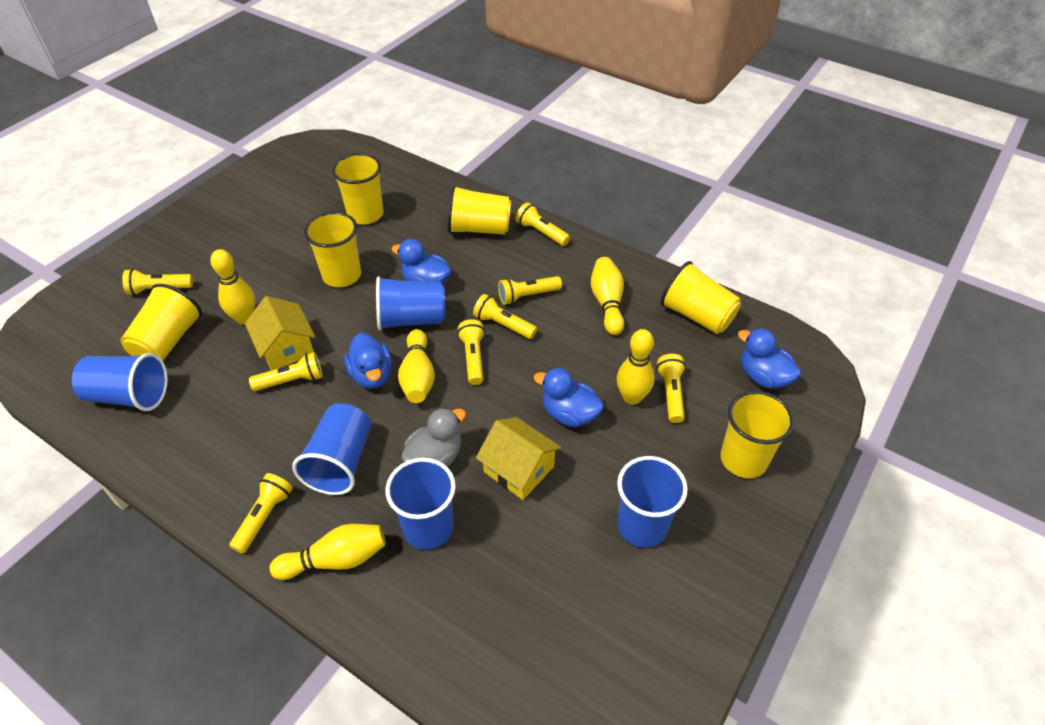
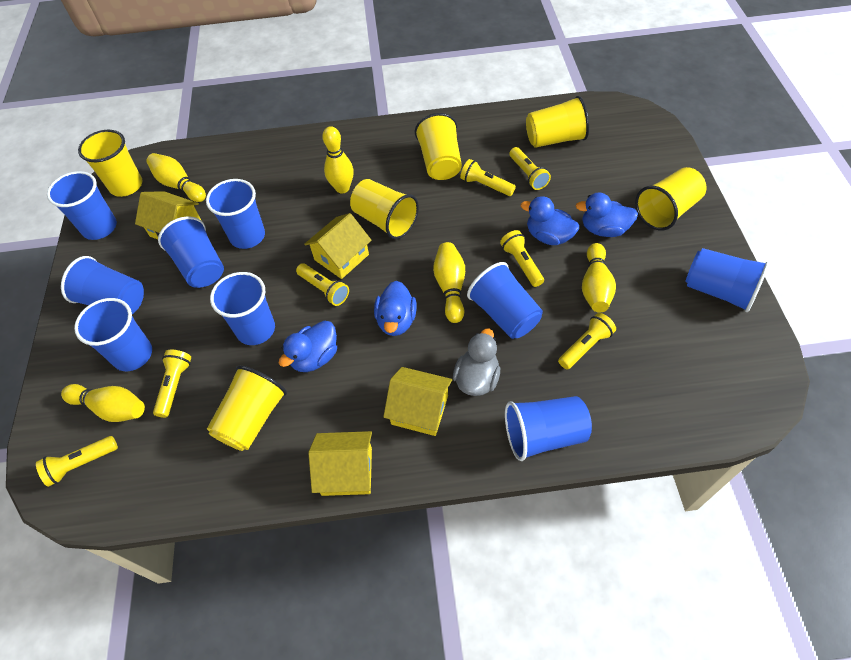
blue cup: [72,353,168,411] [292,403,371,495] [376,276,445,330] [385,458,456,550] [617,456,688,548] = 5 -> [47,171,117,240] [61,256,144,314] [74,298,152,371] [158,216,224,288] [206,179,265,249] [210,272,275,345] [467,262,543,339] [505,396,592,461] [685,248,769,312] = 9
yellow flashlight: [122,269,193,295] [229,473,293,554] [249,352,323,391] [457,319,485,385] [473,294,537,339] [498,276,562,305] [516,202,570,246] [656,354,686,423] = 8 -> [36,436,118,487] [153,350,191,418] [296,263,349,306] [460,159,516,196] [500,230,544,287] [509,147,551,190] [558,313,616,369] = 7
yellow house: [245,296,315,371] [476,417,562,500] = 2 -> [135,191,201,239] [304,213,372,279] [308,431,372,496] [383,367,452,436] = 4

